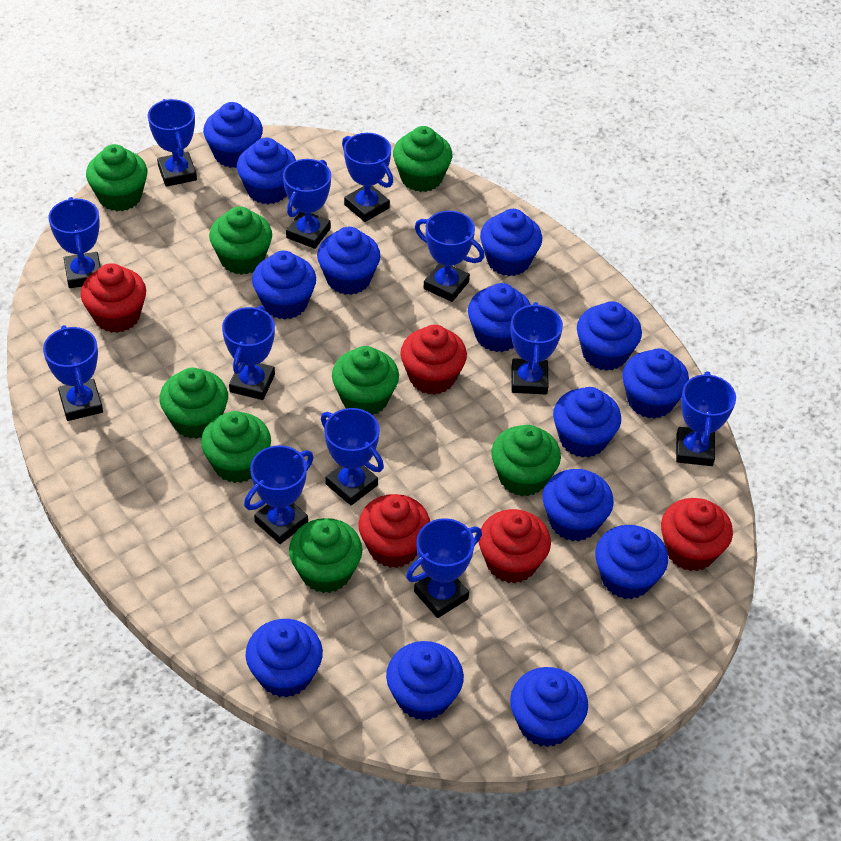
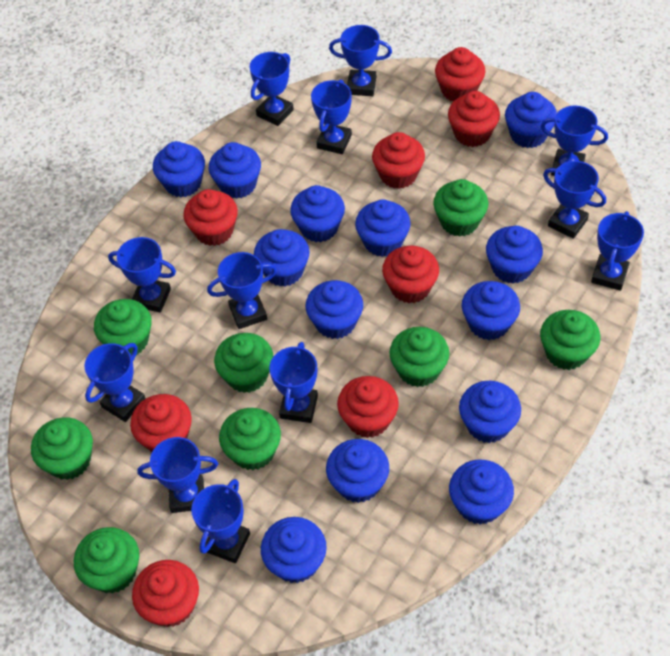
blue cupcake: [203,102,263,168] [237,138,296,204] [245,619,323,698] [252,251,316,319] [317,227,381,295] [386,641,464,720] [468,283,531,352] [480,209,542,276] [510,667,588,747] [543,469,614,541] [553,387,621,458] [577,301,642,371] [595,525,668,599] [622,349,689,419] = 14 -> [153,141,205,197] [208,142,261,199] [254,229,310,286] [261,517,327,583] [290,185,345,242] [305,280,363,339] [326,439,389,503] [355,199,411,257] [449,459,514,525] [459,381,521,443] [462,281,520,340] [486,226,543,284] [505,92,557,148] = 13
red cupcake: [81,263,146,333] [358,494,430,568] [401,325,467,395] [479,509,551,583] [661,498,733,571] = 5 -> [130,394,192,452] [132,560,199,627] [183,189,238,246] [337,376,399,438] [372,132,425,189] [382,245,439,303] [435,47,485,102] [448,91,500,147] = 8

